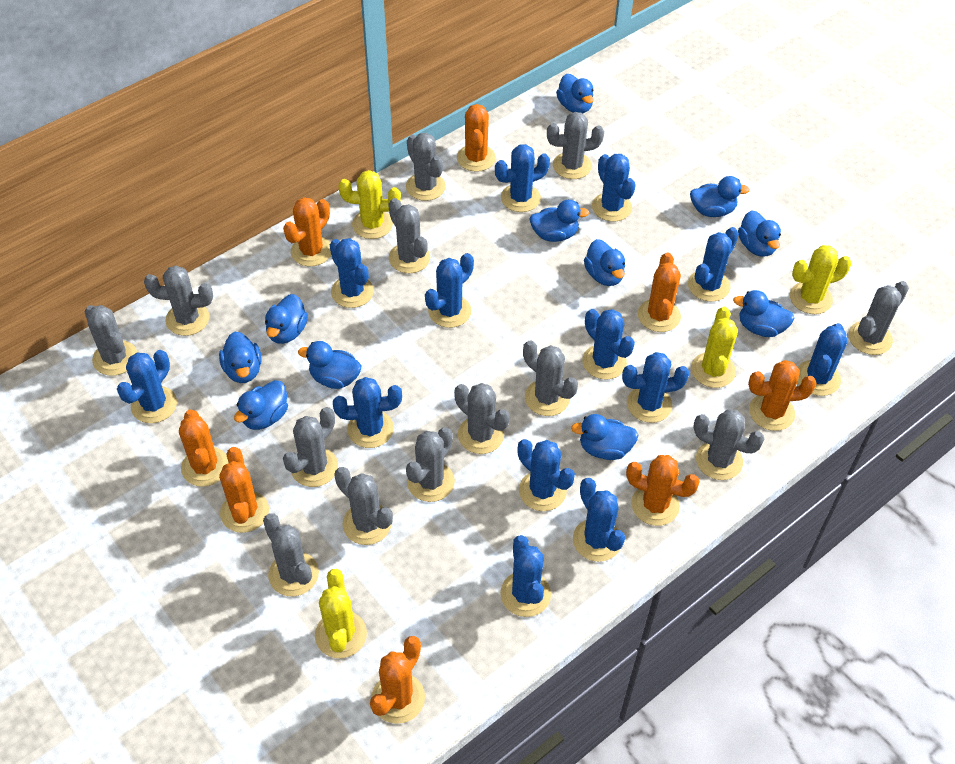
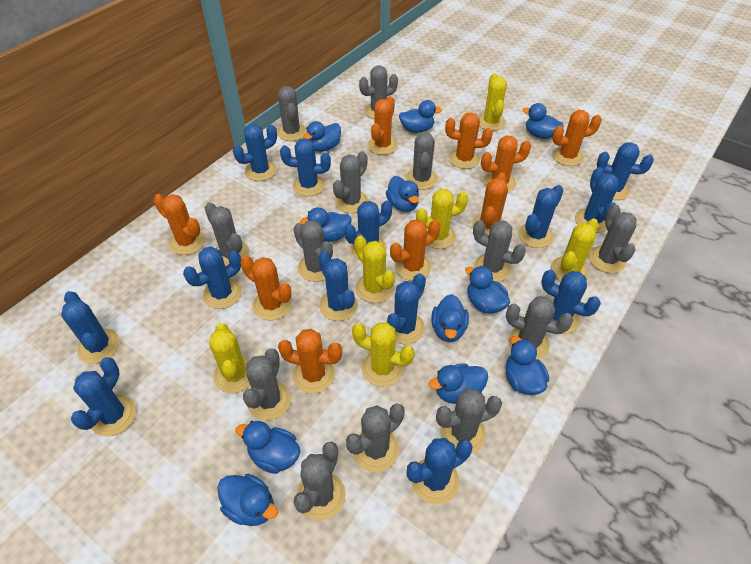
orange cactus: [179,409,228,487] [219,447,269,533] [283,197,331,266] [370,636,425,724] [457,104,496,172] [626,455,700,526] [638,252,681,332] [748,360,817,431] = 8 -> [154,194,205,255] [240,256,292,320] [278,329,342,394] [368,96,398,155] [390,219,440,281] [445,112,492,169] [472,173,508,235] [481,135,531,192] [552,110,602,166] = 9
yellow cactus: [315,569,367,658] [339,170,401,239] [691,307,738,388] [790,245,852,314] = 4 -> [209,323,250,393] [352,322,415,387] [354,236,395,303] [416,189,468,249] [478,73,507,131] [551,218,599,281] = 6

